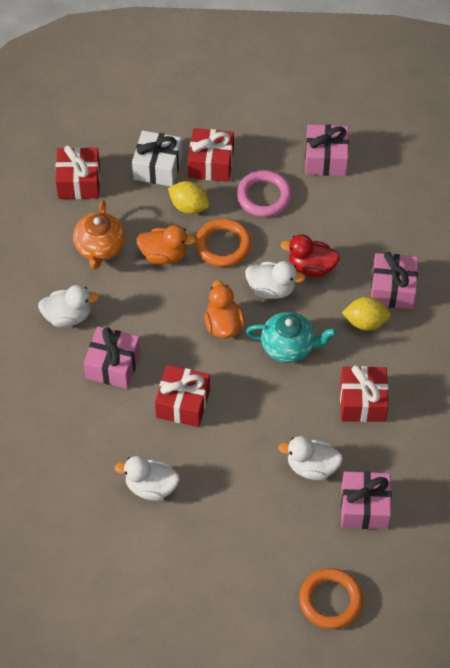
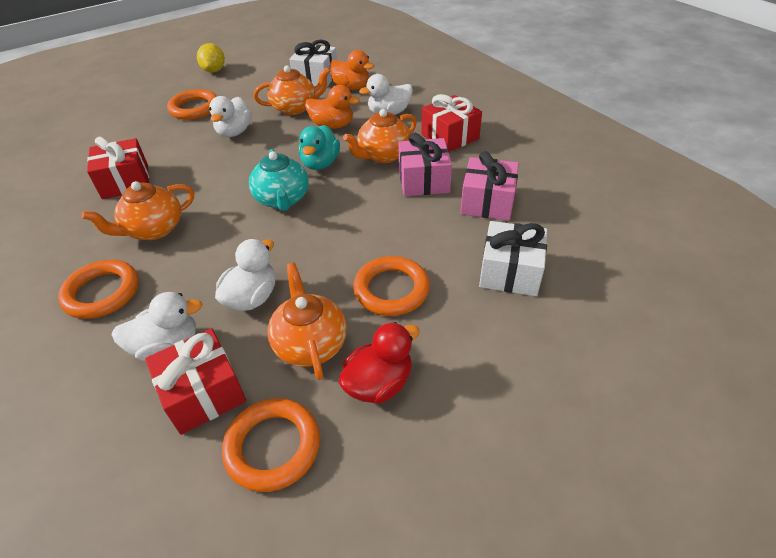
orange ring: [195,218,252,267] [299,568,363,629] = 2 -> [58,260,139,319] [167,89,217,120] [222,398,320,492] [353,256,430,316] = 4
orange teapot: [73,200,125,269] = 1 -> [82,181,194,240] [254,65,331,115] [267,263,347,380] [343,109,417,163] = 4
pink gift: [84,326,141,389] [305,124,349,176] [341,471,391,529] [371,252,418,309] = 4 -> [399,133,452,196] [460,151,519,221] = 2
pink ring: [237,170,292,217] = 1 -> none = 0
red gift: [55,145,100,199] [155,365,210,427] [188,128,234,182] [340,365,389,422] = 4 -> [87,137,149,199] [145,328,246,435] [421,94,482,152] = 3
turquoise duck: none = 0 -> [299,125,340,170] = 1
white gift: [132,130,182,186] = 1 -> [289,40,337,88] [479,221,547,296] = 2
yellow lemon: [168,181,209,214] [342,297,391,331] = 2 -> [197,43,225,73] = 1

